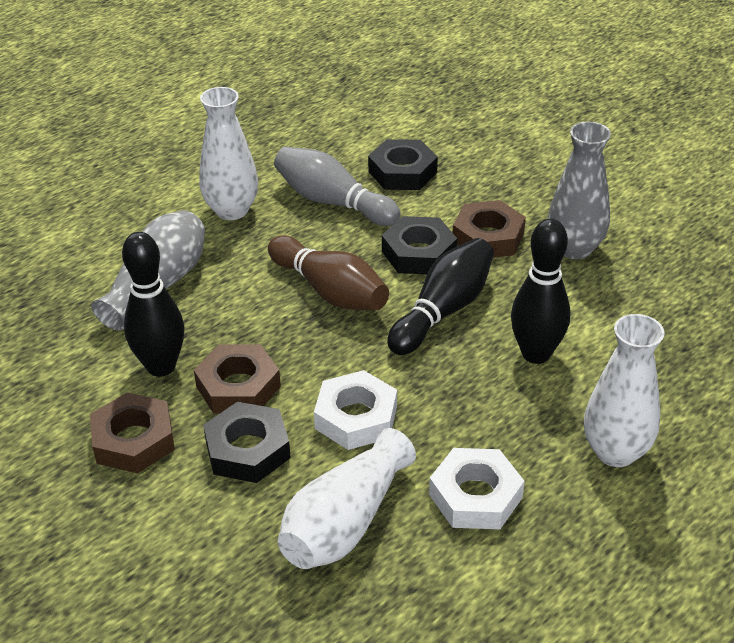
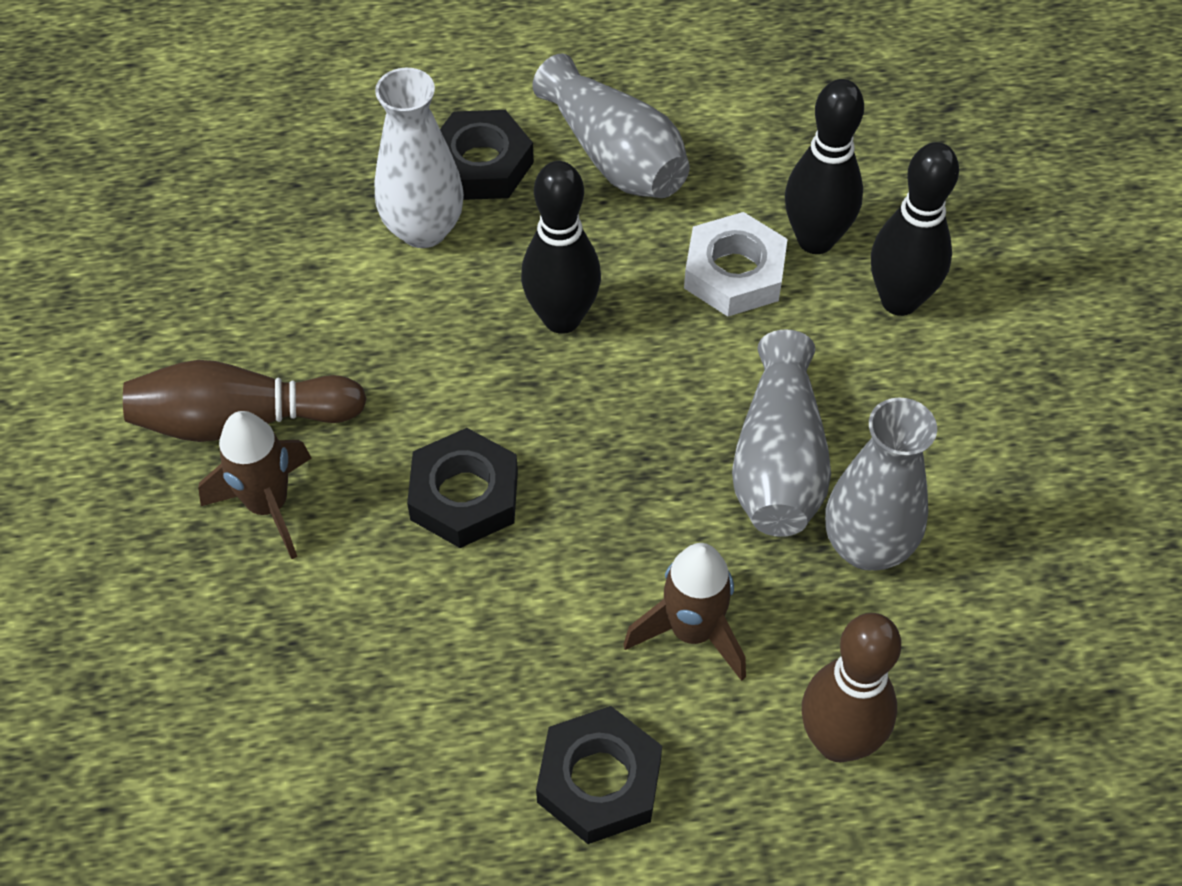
brown bowling pin: [268,235,389,310] = 1 -> [123,360,367,442] [802,613,901,762] = 2
brown nut: [90,392,175,473] [194,344,281,414] [453,200,526,258] = 3 -> none = 0
brown rocket: none = 0 -> [198,411,311,559] [623,543,746,681] = 2
grey bowling pin: [274,147,401,226] = 1 -> none = 0
grey vase: [91,210,205,331] [548,122,611,259] = 2 -> [532,53,690,198] [732,329,831,537] [825,397,937,571] = 3
white nut: [314,370,397,450] [429,448,525,529] = 2 -> [684,212,788,316] = 1
white vase: [199,87,258,220] [278,428,416,569] [584,314,664,467] = 3 -> [375,68,464,248] = 1

